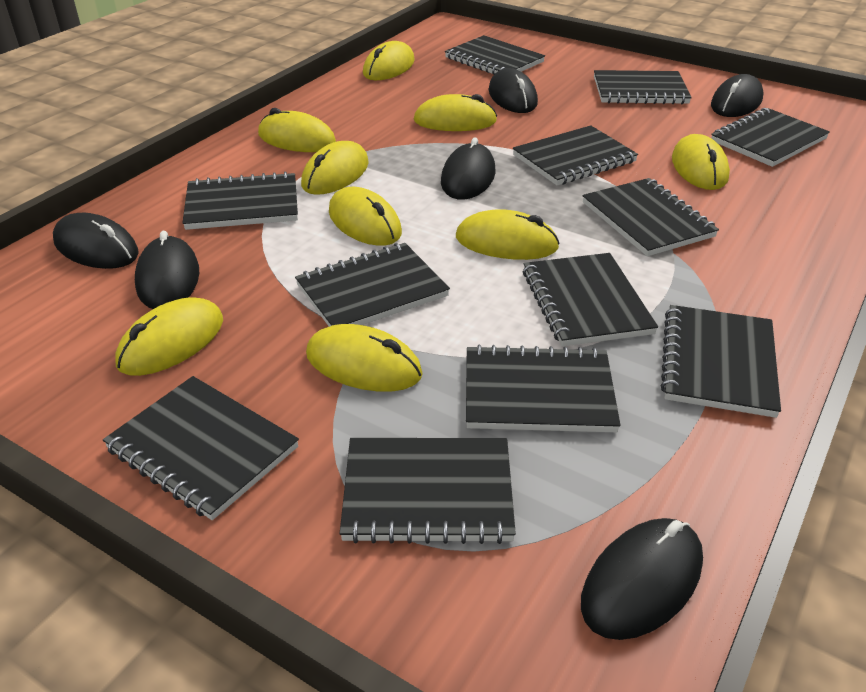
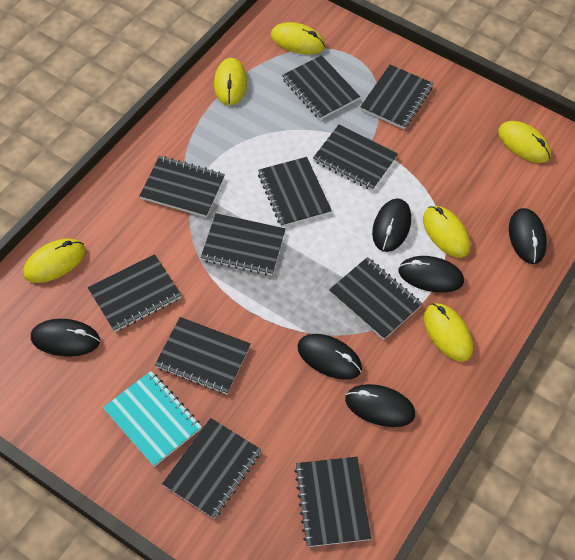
black notebook: [103,376,299,520] [182,171,298,230] [295,243,450,327] [340,438,516,544] [445,35,545,75] [466,345,621,432] [513,125,638,185] [523,253,658,346] [583,178,719,256] [594,70,692,104] [661,305,781,418] [711,108,830,167] = 12 -> [88,254,182,332] [139,156,225,217] [155,317,251,394] [162,418,261,519] [201,213,286,276] [258,157,332,227] [282,55,360,120] [294,457,371,547] [313,124,398,191] [329,257,422,340] [360,65,433,129] = 11
turquoise notebook: none = 0 -> [103,371,202,467] = 1
yellow mouse: [115,297,223,376] [258,108,336,152] [301,141,369,195] [306,324,423,392] [329,187,402,246] [363,41,415,80] [414,94,497,131] [456,209,560,260] [672,134,730,190] = 9 -> [23,239,85,283] [214,58,247,105] [271,22,325,54] [423,206,470,258] [424,303,473,362] [498,121,551,163] = 6

